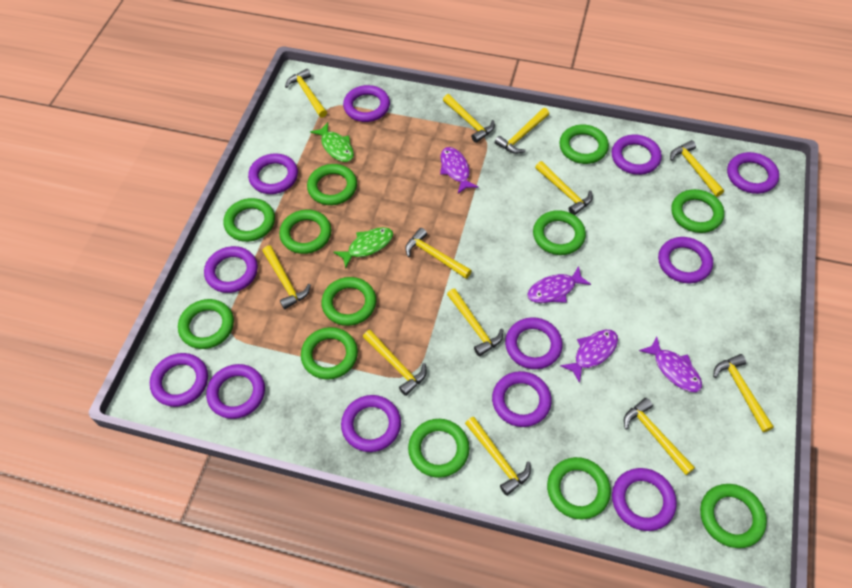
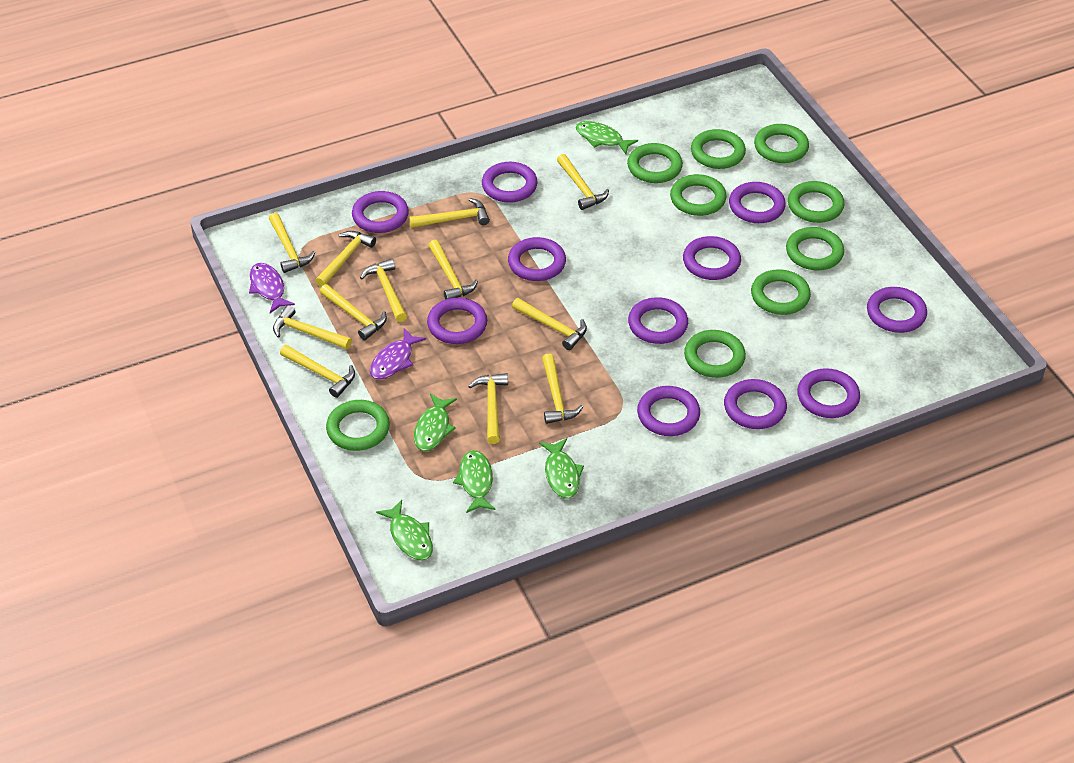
green fish: [310,122,354,162] [333,227,393,269] = 2 -> [376,500,433,561] [414,394,457,451] [453,450,496,513] [539,438,584,499] [576,121,638,154] = 5
green ring: [178,299,234,349] [223,198,275,242] [279,210,331,254] [301,327,358,380] [307,164,357,205] [321,277,376,326] [408,419,470,478] [533,210,586,255] [547,457,611,520] [559,125,609,164] [671,189,724,233] [700,484,767,548] = 12 -> [326,400,390,451] [627,143,683,183] [670,174,727,216] [684,330,746,378] [691,129,746,169] [751,269,811,315] [754,124,809,163] [786,227,844,270] [788,181,844,223] = 9
purple fish: [440,147,479,194] [527,266,591,303] [560,330,618,383] [639,336,702,392] = 4 -> [249,263,295,313] [370,329,426,380] = 2
purple ring: [150,353,208,407] [204,246,258,293] [206,364,265,419] [248,153,298,194] [341,395,401,452] [343,85,390,122] [492,371,552,427] [505,317,563,369] [612,135,662,175] [612,468,677,531] [658,237,713,283] [727,152,779,194] = 12 -> [352,191,409,233] [427,298,487,344] [482,162,538,203] [508,237,566,281] [628,297,688,344] [637,386,700,436] [683,236,741,280] [724,379,787,429] [729,182,786,223] [797,368,860,418] [867,287,927,333] = 11

